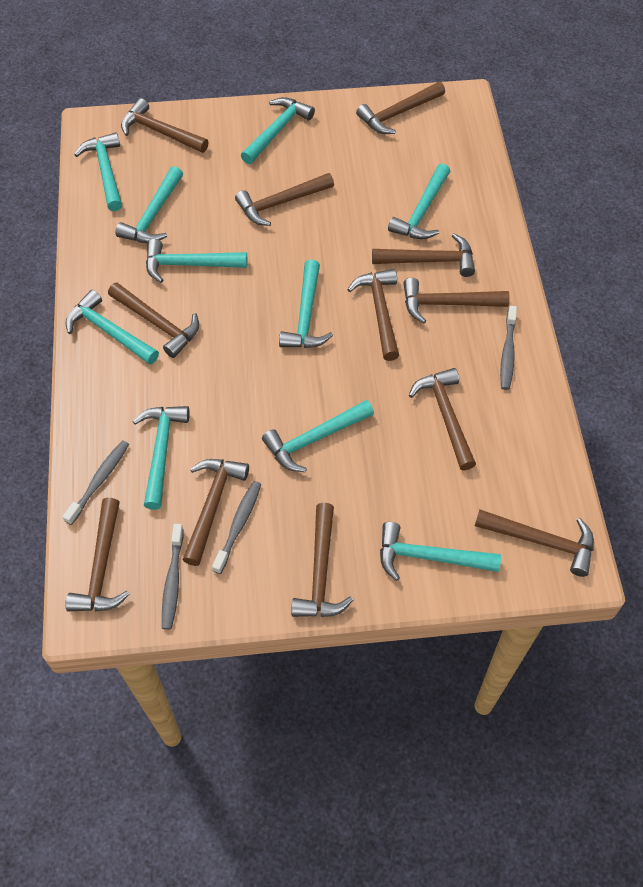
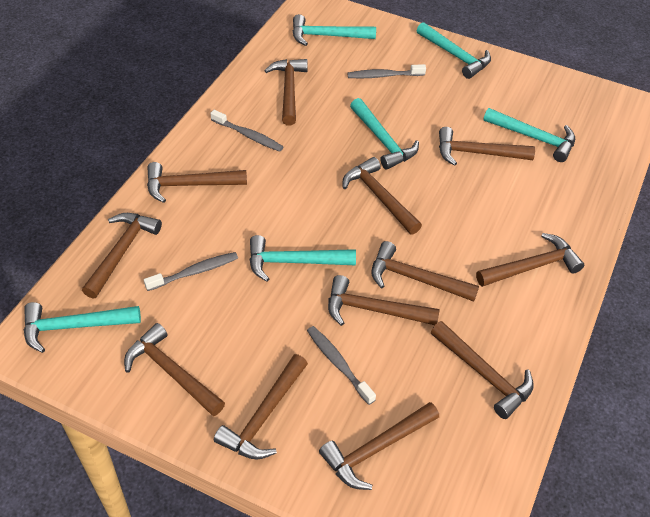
turquoise hammer: [66,290,159,365] [74,132,122,211] [115,166,183,243] [133,406,190,510] [146,239,247,283] [241,97,315,164] [262,400,374,472] [279,260,333,348] [380,522,501,581] [388,164,451,239] = 10 -> [24,302,141,353] [249,235,356,282] [293,14,376,46] [350,98,419,170] [416,22,491,79] [483,108,575,162] = 6

